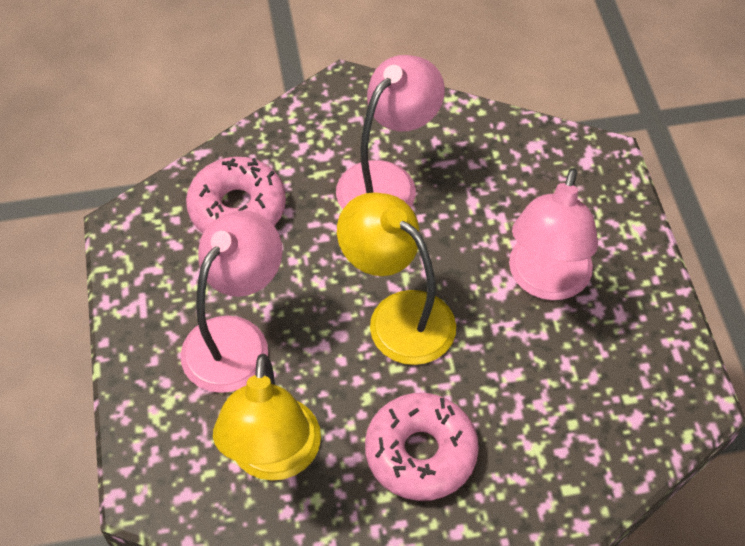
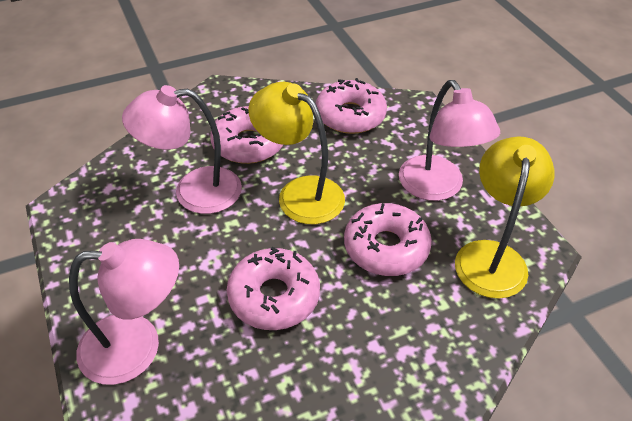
pink donut: [186,157,286,233] [365,393,479,501] = 2 -> [210,106,283,164] [227,247,320,330] [316,78,387,134] [344,203,432,276] = 4

